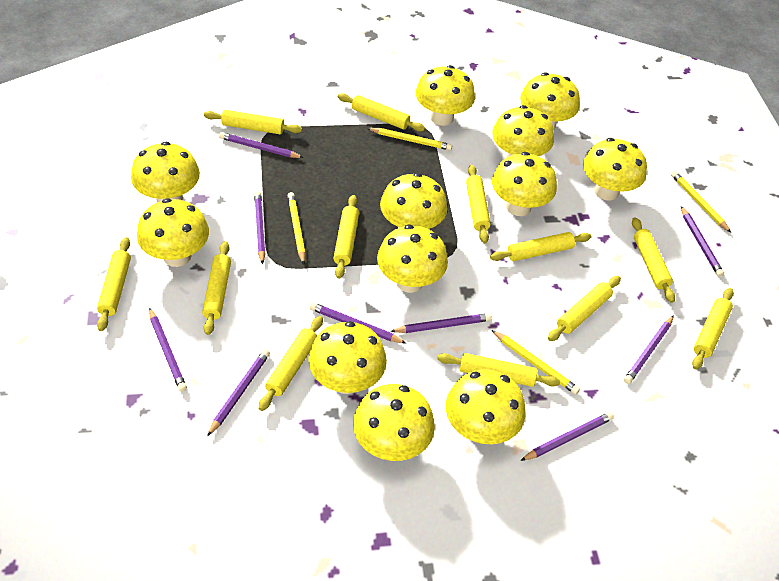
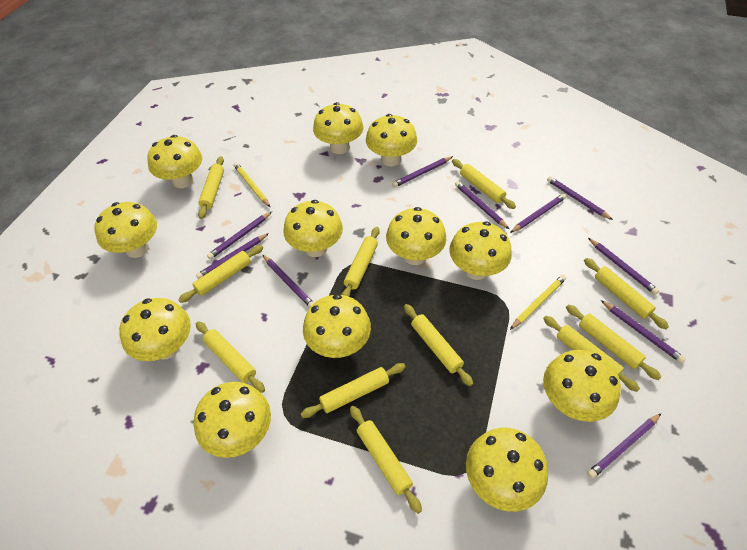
purple pencil: [149,308,187,392] [207,349,270,436] [219,132,304,158] [254,191,266,265] [310,302,407,344] [390,313,492,333] [520,412,614,461] [624,315,674,384] [681,206,724,277] = 9 -> [196,233,269,279] [207,212,272,259] [262,254,314,308] [392,156,453,188] [455,181,509,229] [510,194,566,233] [547,176,613,220] [587,414,661,479] [588,238,659,295] [601,300,686,363] = 10
yellow pencil: [287,192,306,265] [367,128,452,150] [492,330,580,394] [671,171,731,233] = 4 -> [234,163,270,207] [510,275,566,330] = 2
yellow rolling pin: [97,237,131,331] [202,241,231,335] [204,110,302,134] [259,316,323,411] [333,195,359,279] [338,93,425,132] [437,353,560,387] [466,165,491,243] [490,232,591,261] [548,276,621,341] [632,217,675,303] [692,288,734,370] = 12 -> [178,245,263,303] [196,321,265,393] [198,156,224,219] [301,363,406,418] [341,227,380,297] [350,406,422,514] [404,304,473,386] [452,159,516,209] [543,316,640,392] [566,304,661,380] [584,258,669,329] = 11

